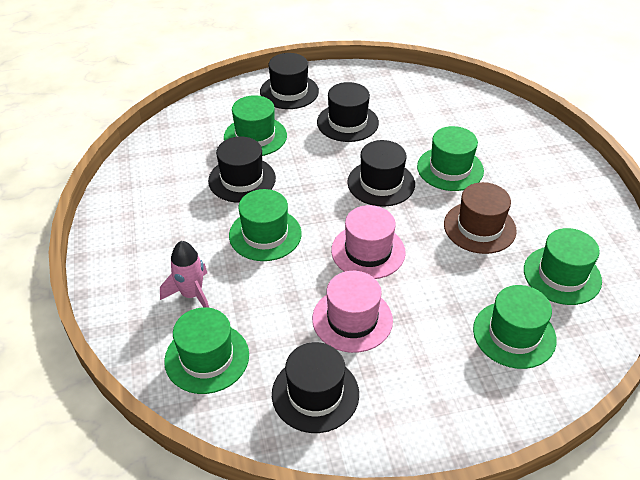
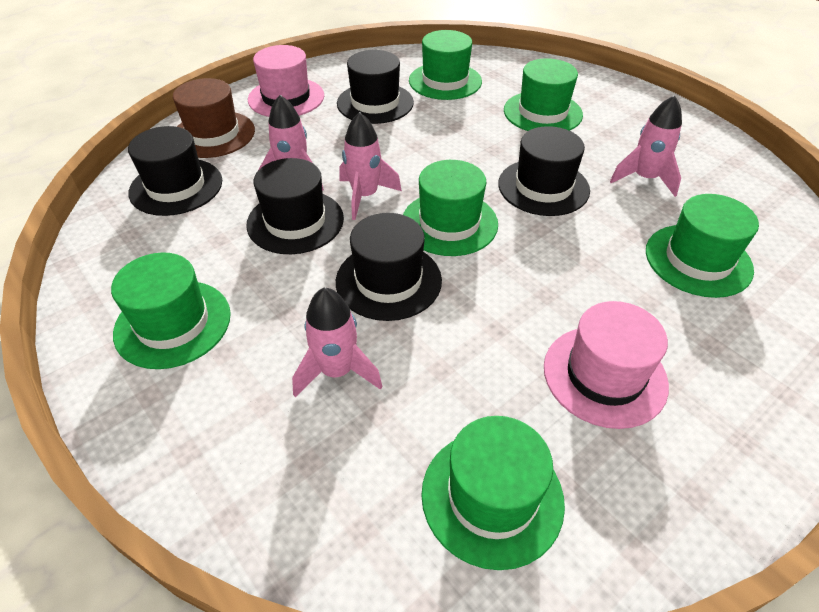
pink rocket: [160,241,209,308] = 1 -> [258,95,324,191] [292,287,382,397] [340,112,402,220] [610,95,682,197] = 4

